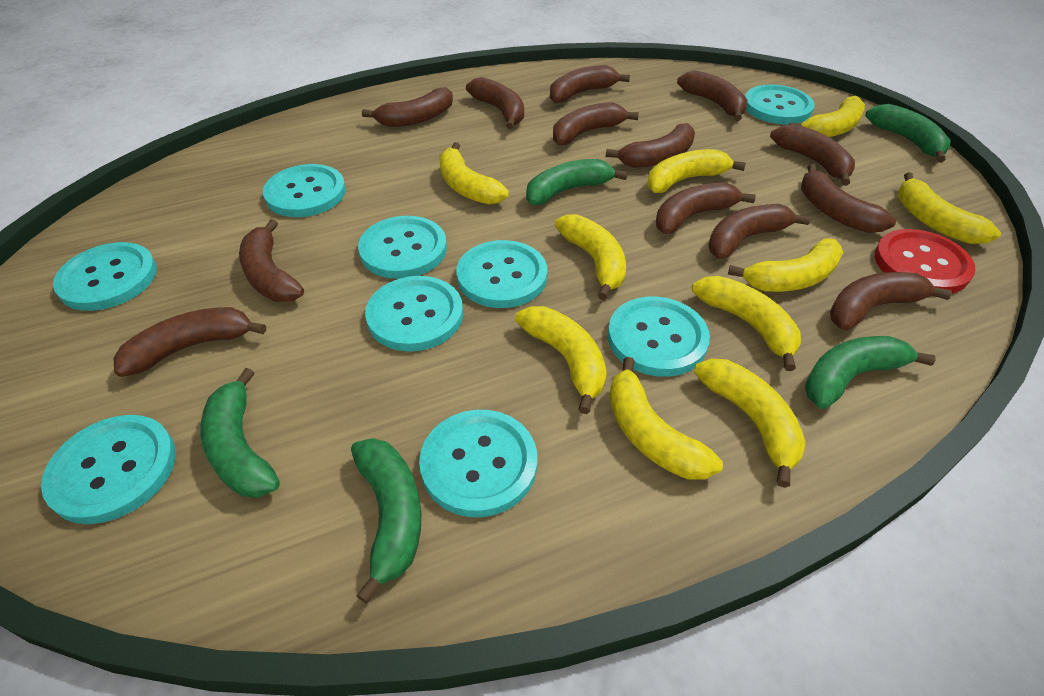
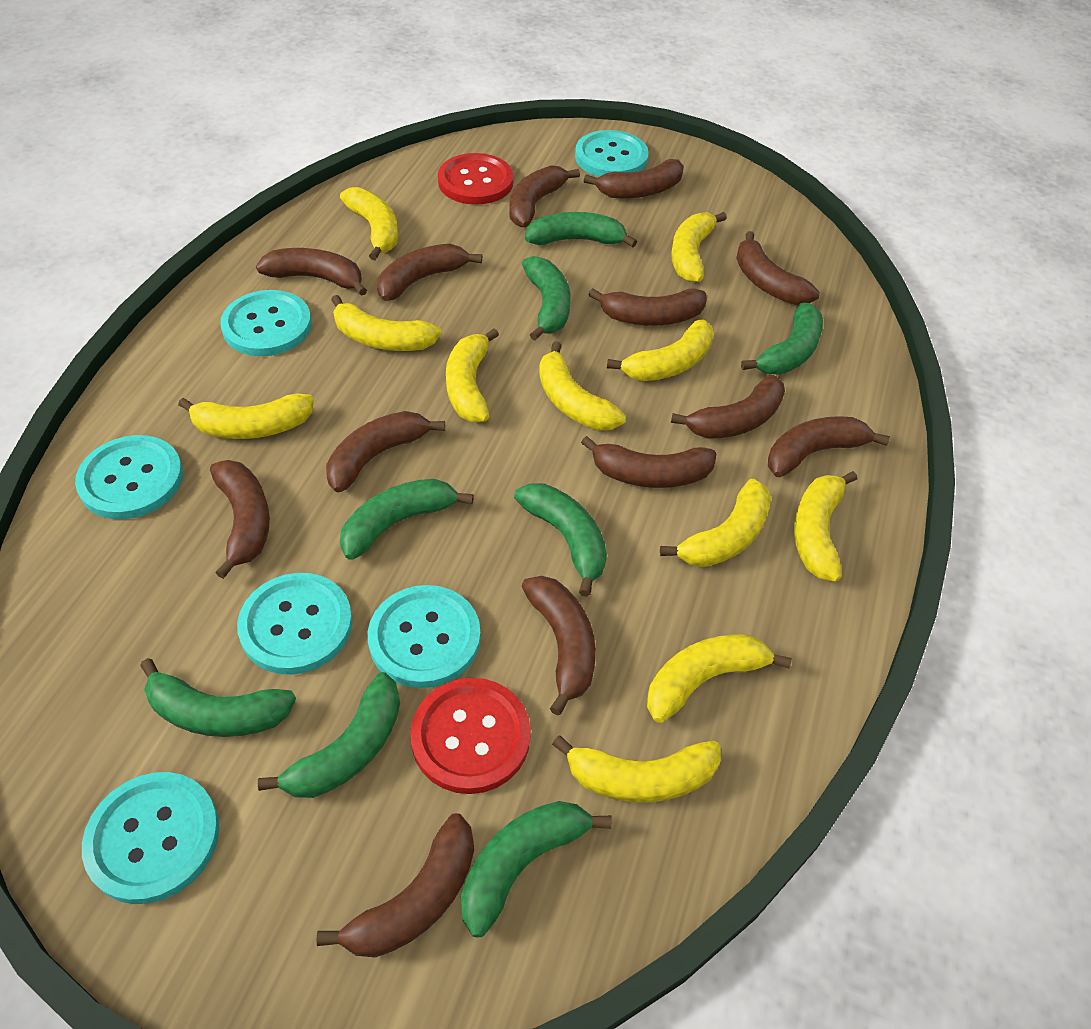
green banana: [200,368,280,498] [351,438,421,604] [526,159,628,205] [805,336,936,409] [865,104,950,163] = 5 -> [140,658,296,737] [258,672,400,798] [340,479,474,560] [461,801,612,937] [514,483,607,597] [522,256,571,341] [525,212,637,247] [741,303,823,375] = 8
red button: [875,229,976,293] = 1 -> [410,678,531,794] [438,153,514,205] = 2
turquoise button: [41,415,176,524] [53,242,157,311] [263,164,346,217] [358,216,447,279] [365,276,463,351] [419,410,537,517] [456,240,547,308] [608,296,710,377] [745,85,815,124] = 9 -> [75,435,183,519] [82,772,219,904] [220,290,312,356] [237,573,353,675] [368,585,481,688] [575,130,649,177] = 6
yellow banana: [439,142,509,205] [515,306,607,414] [555,214,626,300] [609,357,723,480] [647,149,746,193] [692,276,801,371] [694,358,806,488] [728,239,843,292] [789,96,865,137] [898,172,1001,244] = 10 -> [178,393,314,439] [331,295,441,351] [340,187,398,260] [446,328,499,422] [539,341,625,431] [552,736,721,803] [607,319,714,381] [647,635,792,723] [660,479,771,567] [671,212,727,282] [794,471,857,582] = 11

